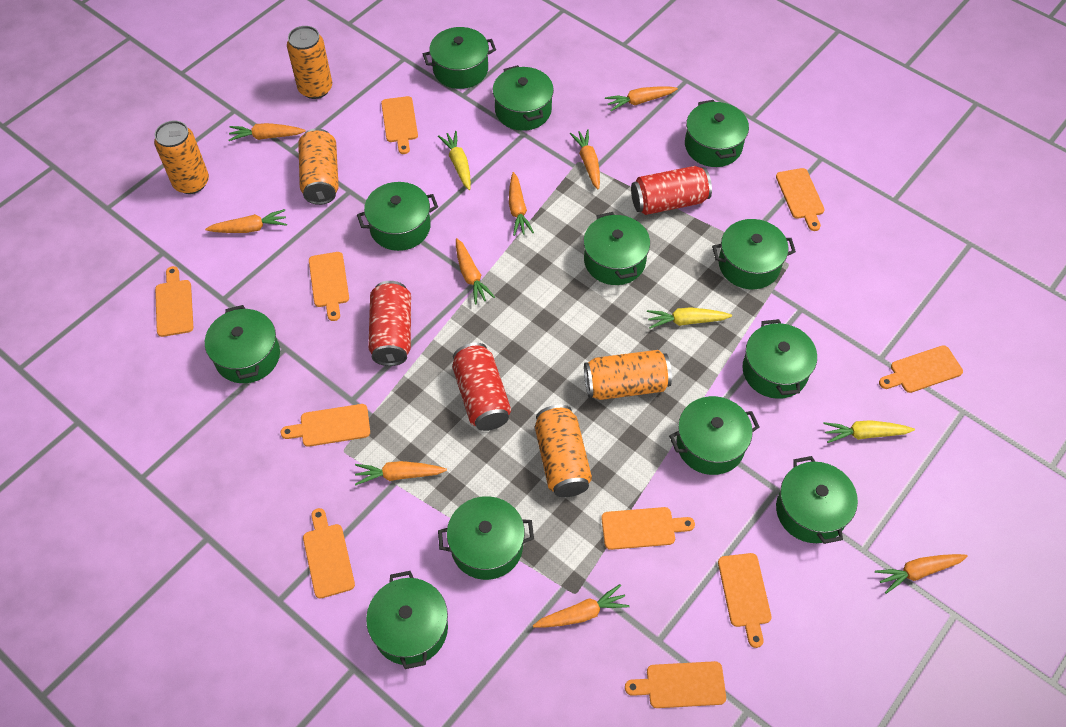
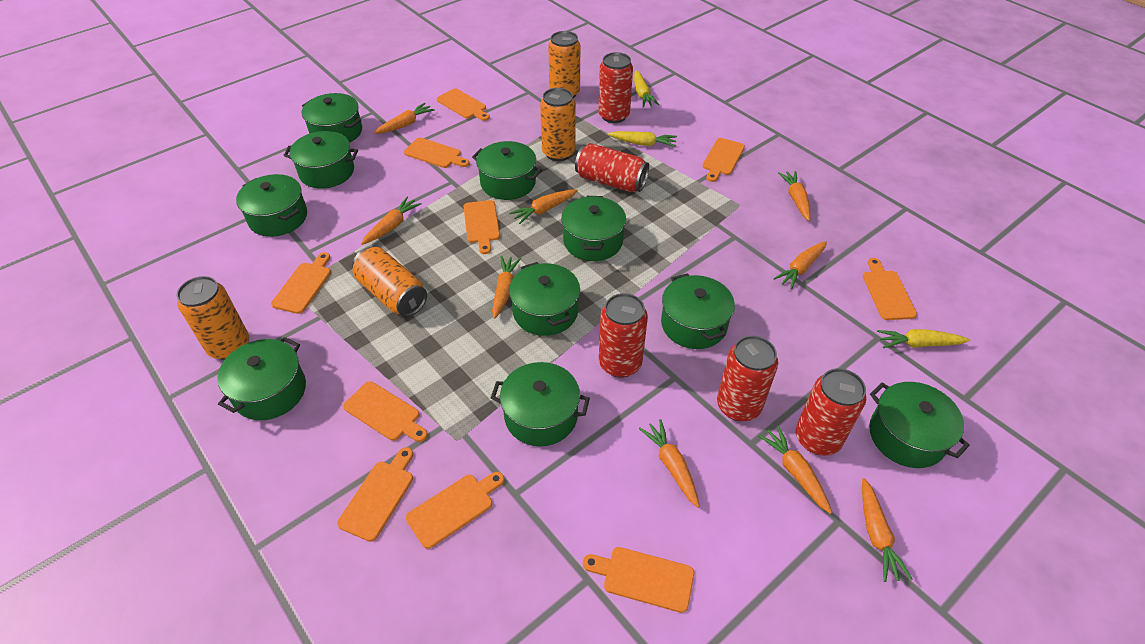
green pot: [205,305,280,383] [357,182,438,251] [366,571,448,669] [423,27,496,89] [438,496,534,580] [493,65,554,131] [583,212,650,285] [669,396,759,475] [685,100,749,167] [712,219,796,289] [742,319,817,399] [776,456,858,544] = 12 -> [217,337,306,420] [236,174,307,237] [284,131,358,189] [302,93,362,143] [472,141,542,200] [491,362,590,446] [509,262,580,336] [561,196,626,261] [661,273,735,349] [869,382,970,468] = 10
orange can: [154,121,209,194] [287,26,332,99] [298,128,339,205] [535,405,592,497] [584,350,672,400] = 5 -> [177,276,249,360] [352,247,427,317] [540,88,576,161] [548,31,580,98] = 4
red can: [368,281,411,366] [452,343,511,431] [631,166,712,215] = 3 -> [575,143,649,192] [598,52,633,123] [599,293,648,378] [717,335,778,421] [796,368,866,455] = 5

